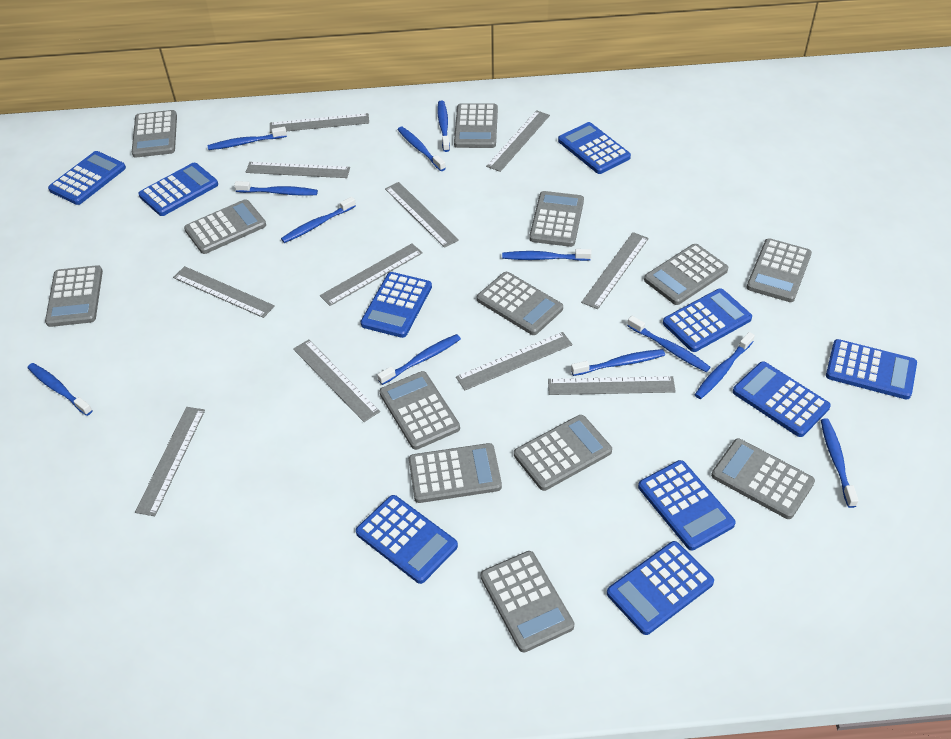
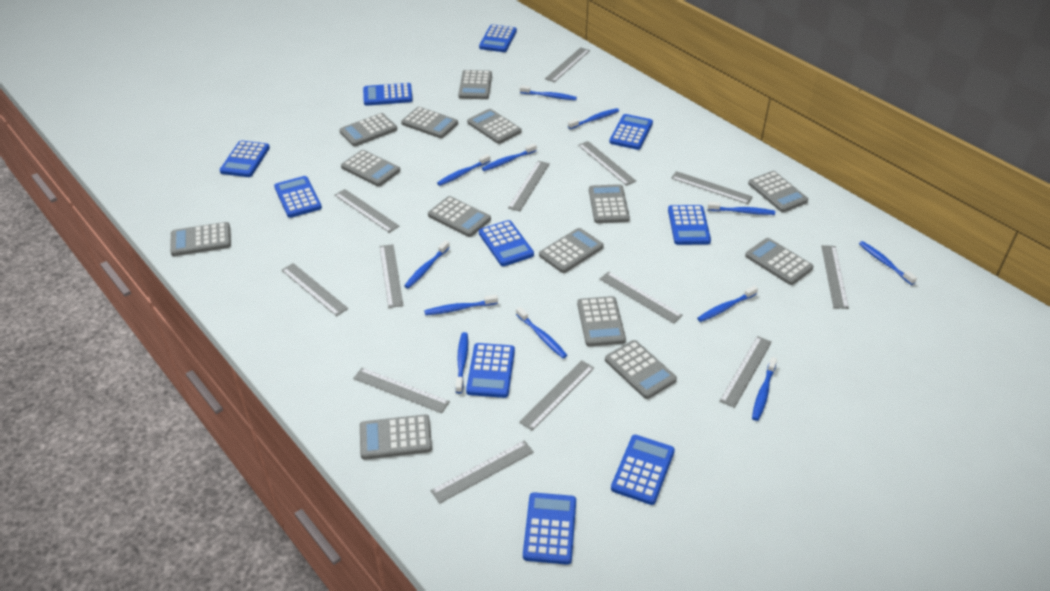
grey calculator: [45,265,103,327] [132,110,177,158] [184,199,266,254] [379,371,460,450] [409,443,502,503] [454,103,498,148] [477,272,563,335] [481,551,574,652] [514,415,612,491] [529,191,584,247] [644,244,728,305] [711,438,815,519] [746,238,812,302] = 13 -> [170,222,231,256] [339,113,397,146] [341,150,400,186] [360,414,432,460] [401,107,458,138] [428,196,491,237] [458,70,492,99] [467,109,522,144] [539,228,604,273] [577,296,626,346] [589,184,630,223] [605,340,677,399] [745,238,814,285] [748,171,808,212] = 14
grey ruler: [135,407,205,516] [173,266,275,318] [246,162,350,178] [270,113,369,133] [293,339,380,422] [320,243,423,306] [385,182,459,248] [456,332,573,390] [486,110,550,172] [548,376,676,395] [581,232,649,309] = 11 -> [282,263,348,316] [335,189,399,233] [353,368,450,413] [379,244,403,308] [431,440,534,504] [508,161,550,211] [519,360,594,431] [545,47,590,82] [578,141,636,186] [600,271,683,323] [671,171,753,204] [719,336,772,408] [821,245,849,309] = 13

